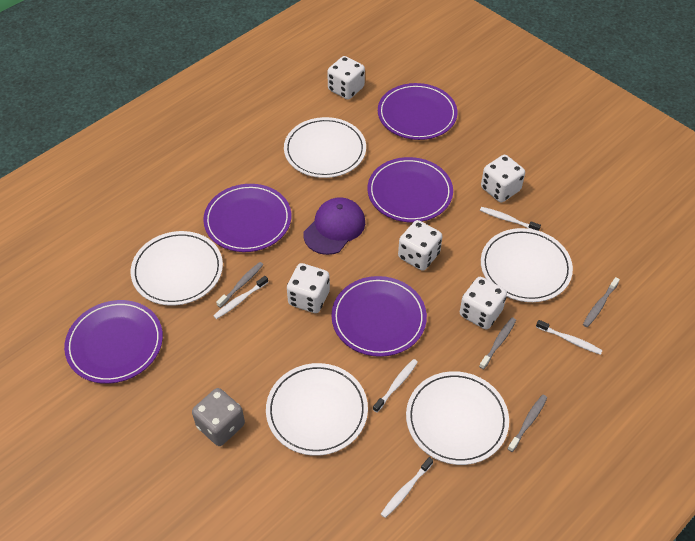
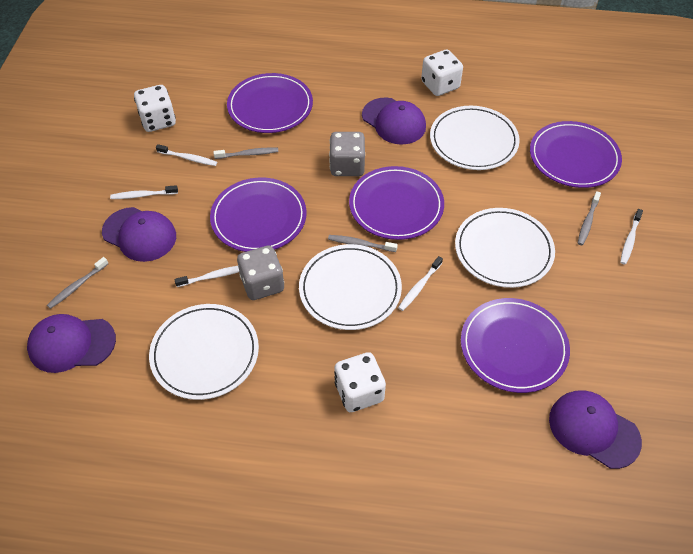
grey dice: [192,388,245,446] = 1 -> [237,245,284,300] [329,132,365,176] = 2
purple cap: [303,197,365,255] = 1 -> [27,314,116,373] [102,207,176,262] [362,98,426,145] [549,390,642,469] = 4
white dice: [287,263,330,313] [327,56,365,100] [398,220,442,271] [460,277,507,329] [481,155,525,202] = 5 -> [134,85,176,132] [334,352,386,412] [421,50,463,96] = 3
white plate: [131,231,223,306] [266,363,368,456] [284,117,366,178] [406,371,509,465] [481,228,573,302] = 5 -> [149,304,259,400] [299,244,402,330] [430,106,520,170] [455,208,555,288] = 4

